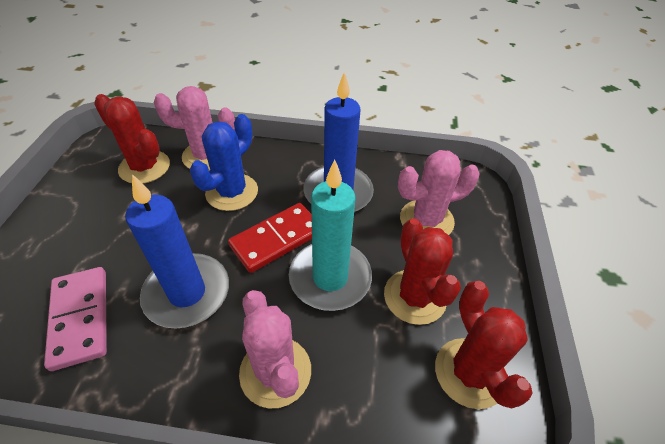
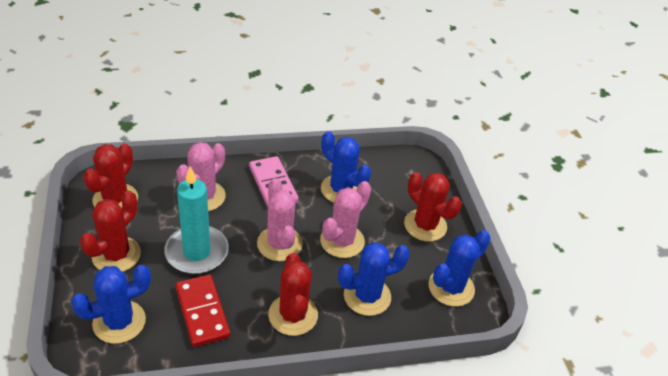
blue cactus: [190,114,258,211] = 1 -> [71,265,151,344] [321,131,371,203] [338,242,410,316] [428,230,491,306] = 4
blue candle: [125,174,229,329] [304,72,374,212] = 2 -> none = 0
red cactus: [94,94,170,184] [384,218,461,325] [435,281,532,409] = 3 -> [80,191,141,272] [83,144,138,208] [268,253,318,336] [404,172,462,242] = 4

